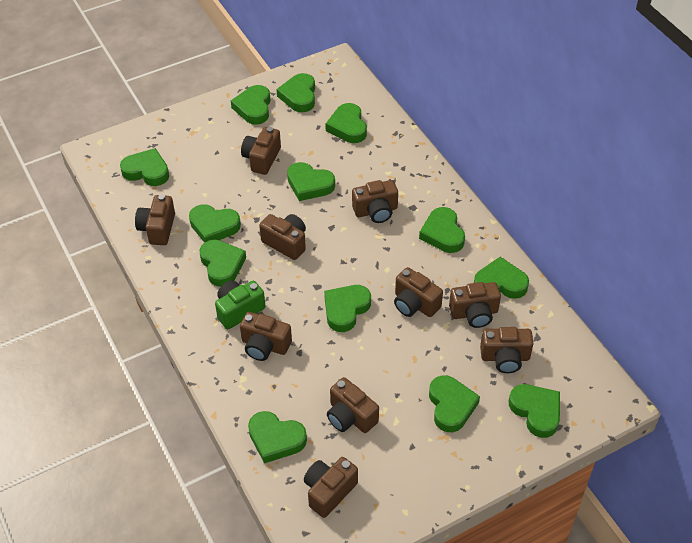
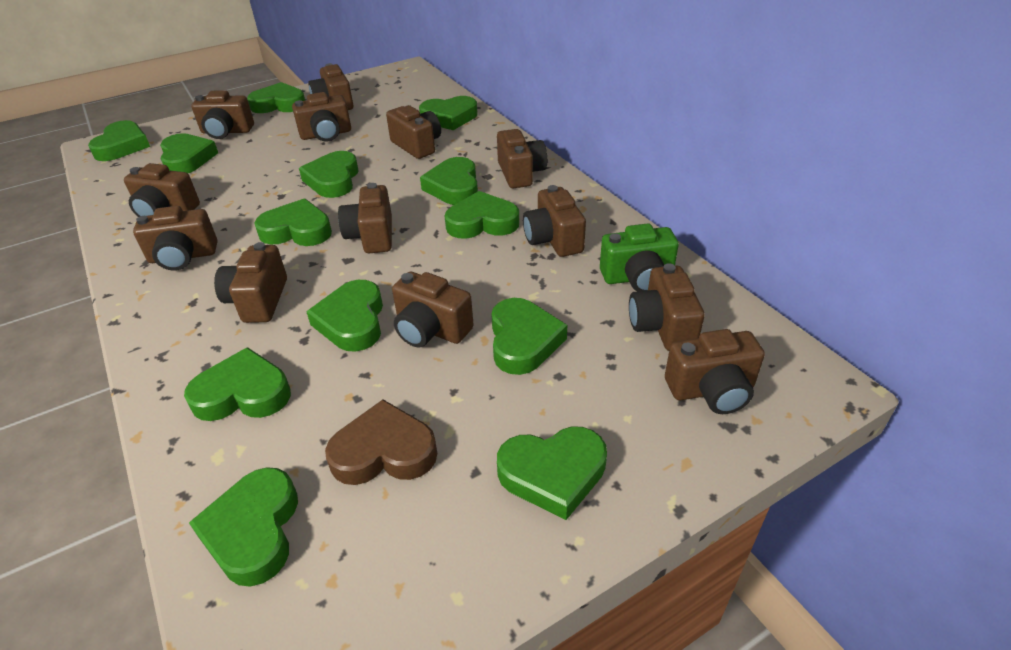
brown camera: [135,194,175,245] [240,312,292,361] [241,127,281,175] [259,214,306,260] [304,457,358,518] [327,377,379,433] [352,180,398,223] [394,267,443,317] [449,282,501,328] [480,327,534,373] = 10 -> [124,163,200,217] [133,206,217,271] [191,90,254,139] [214,242,287,323] [292,92,351,142] [308,63,353,110] [338,183,392,253] [386,105,441,159] [392,272,474,347] [497,129,547,188] [523,185,586,257] [629,263,705,351] [665,329,765,414] = 13
brown heart: none = 0 -> [325,400,437,485] = 1

